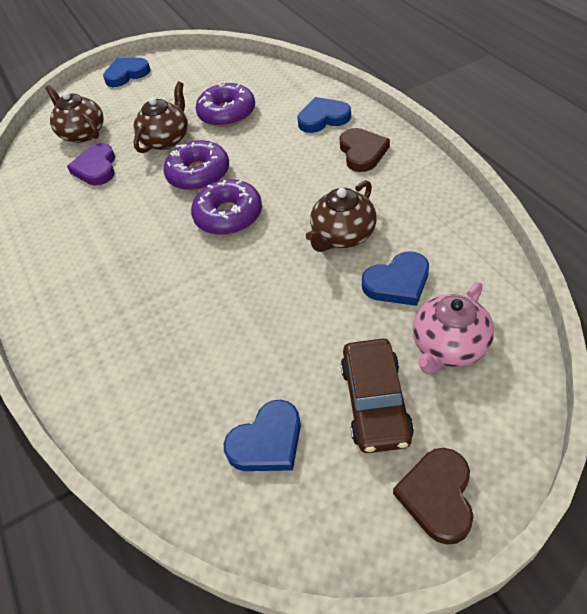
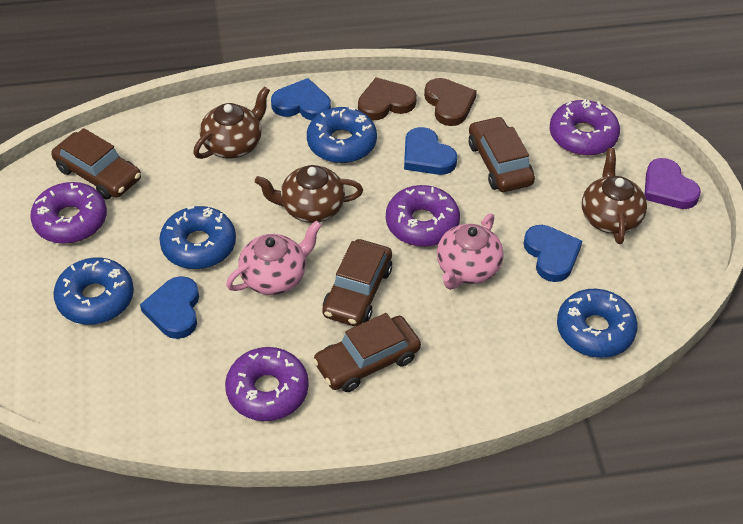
blue donut: none = 0 -> [53,258,134,325] [159,206,236,269] [307,107,377,163] [557,289,638,358] = 4
brown car: [341,338,414,453] = 1 -> [51,128,141,199] [313,313,421,392] [322,239,392,327] [469,116,535,192] = 4
pink teapot: [413,282,494,374] = 1 -> [226,220,322,295] [437,214,504,290] = 2
purple donut: [163,140,229,191] [191,179,262,235] [196,83,255,127] = 3 -> [30,182,107,244] [225,347,309,421] [386,185,460,247] [550,99,620,156] = 4

